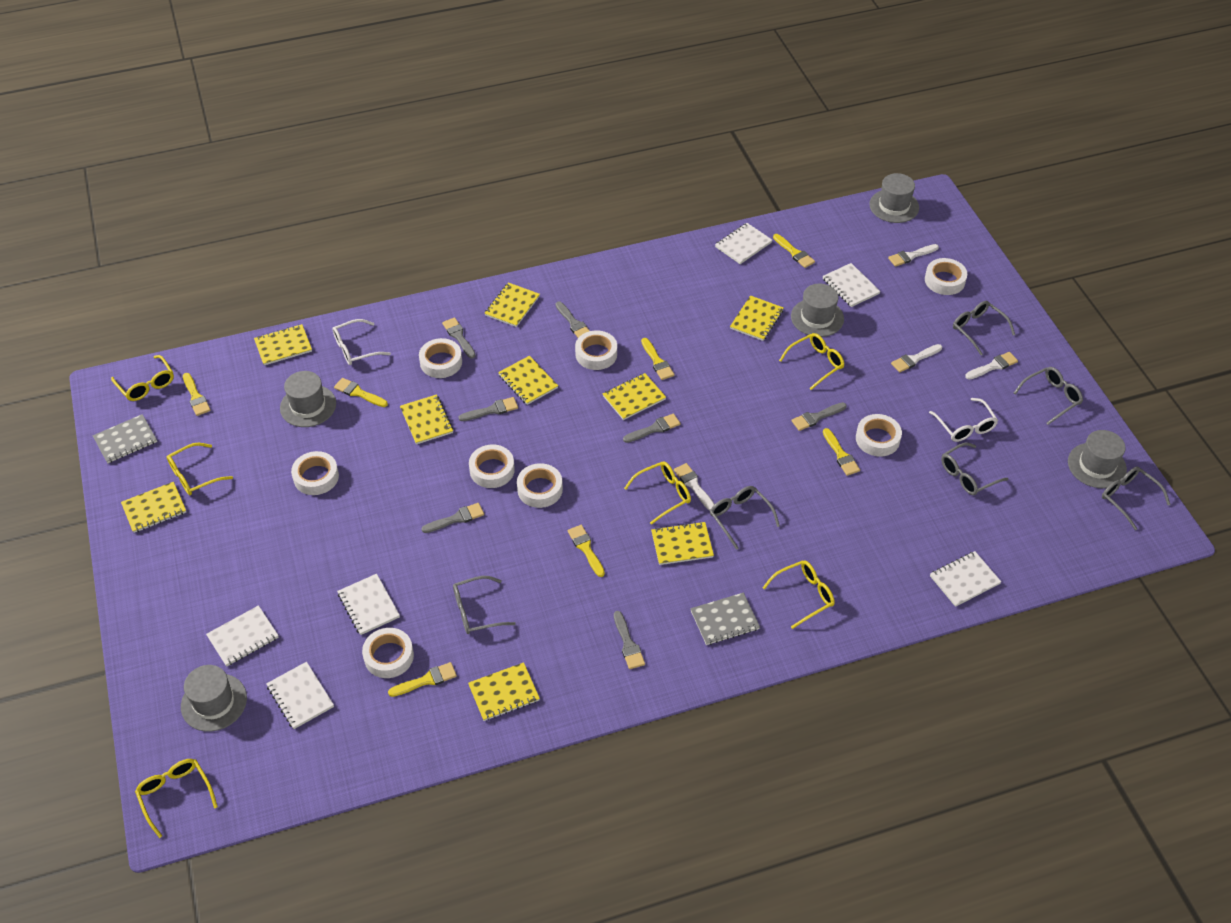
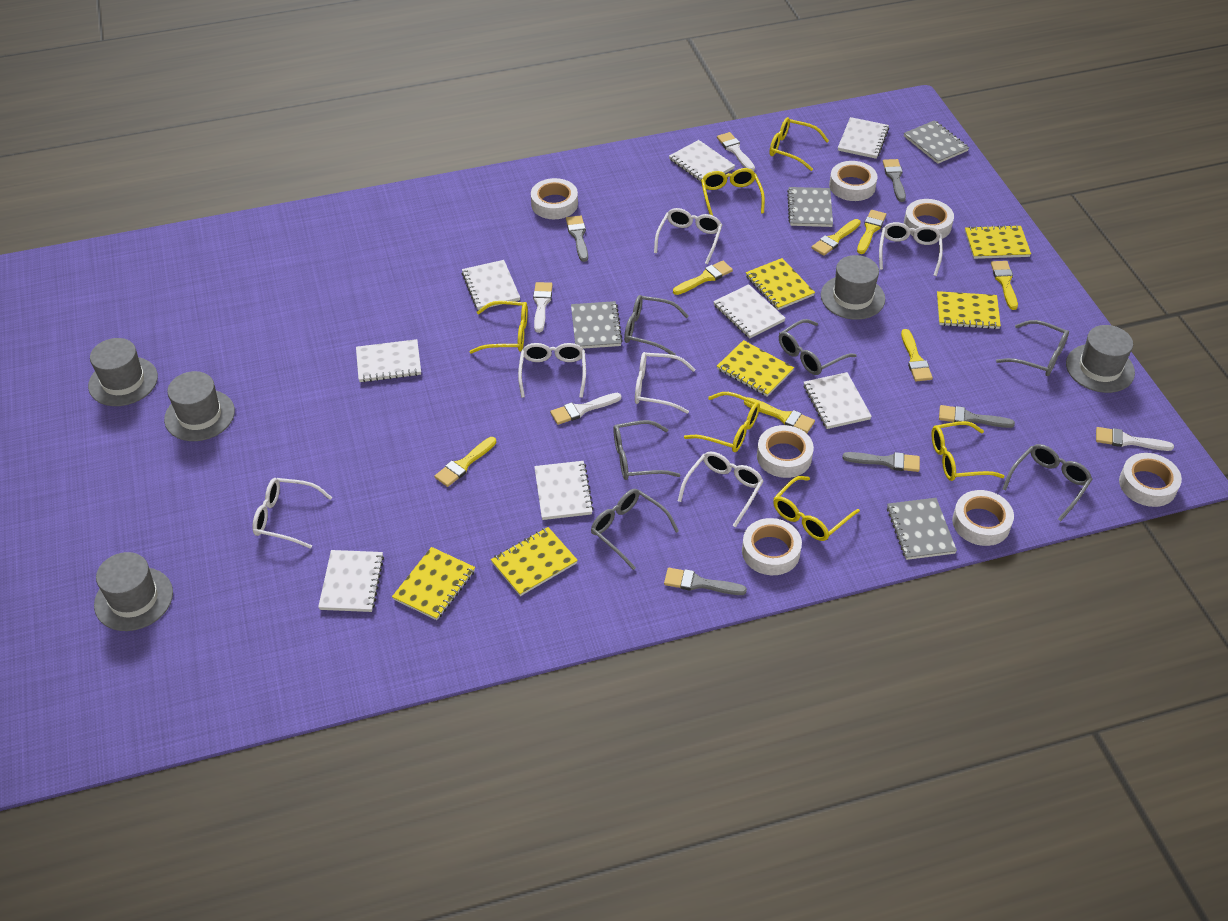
grey brush: [421,503,484,533] [442,317,476,359] [458,397,518,421] [556,301,590,338] [614,611,645,669] [623,414,681,443] [791,402,847,431] = 7 -> [566,215,588,262] [664,568,747,595] [843,452,920,472] [883,159,906,202] [939,405,1015,428] = 5
grey notebook: [93,414,157,463] [690,593,760,645] = 2 -> [571,301,623,349] [787,187,833,227] [887,498,957,560] [904,120,969,164] = 4
white glasses: [333,319,391,365] [929,398,998,442] = 2 -> [252,478,333,549] [518,343,586,398] [635,352,695,414] [654,208,722,264] [678,452,763,527] [879,222,943,276] = 6
white notebook: [206,605,279,667] [266,662,334,729] [337,574,400,635] [715,223,772,264] [823,263,881,307] [930,551,1001,607] = 6 -> [318,550,384,612] [356,339,421,382] [462,260,520,310] [534,461,594,520] [669,140,735,181] [713,284,785,338] [804,372,872,429] [838,117,889,159] = 8
white tape: [291,451,339,495] [362,628,414,678] [419,338,462,378] [469,445,515,488] [517,463,563,508] [575,330,617,370] [856,414,902,457] [925,258,967,295] = 8 -> [531,178,578,219] [742,518,802,575] [757,425,814,478] [829,161,878,201] [904,199,954,239] [952,490,1014,546] [1119,453,1182,507] = 7
yellow notebook: [121,482,186,533] [254,324,312,365] [400,394,453,445] [468,662,540,721] [484,282,540,327] [498,356,558,405] [603,373,666,420] [651,521,714,565] [730,295,783,341] = 9 -> [392,547,475,620] [491,527,578,596] [717,340,794,397] [746,258,815,310] [937,291,1001,329] [965,225,1031,259] = 6

